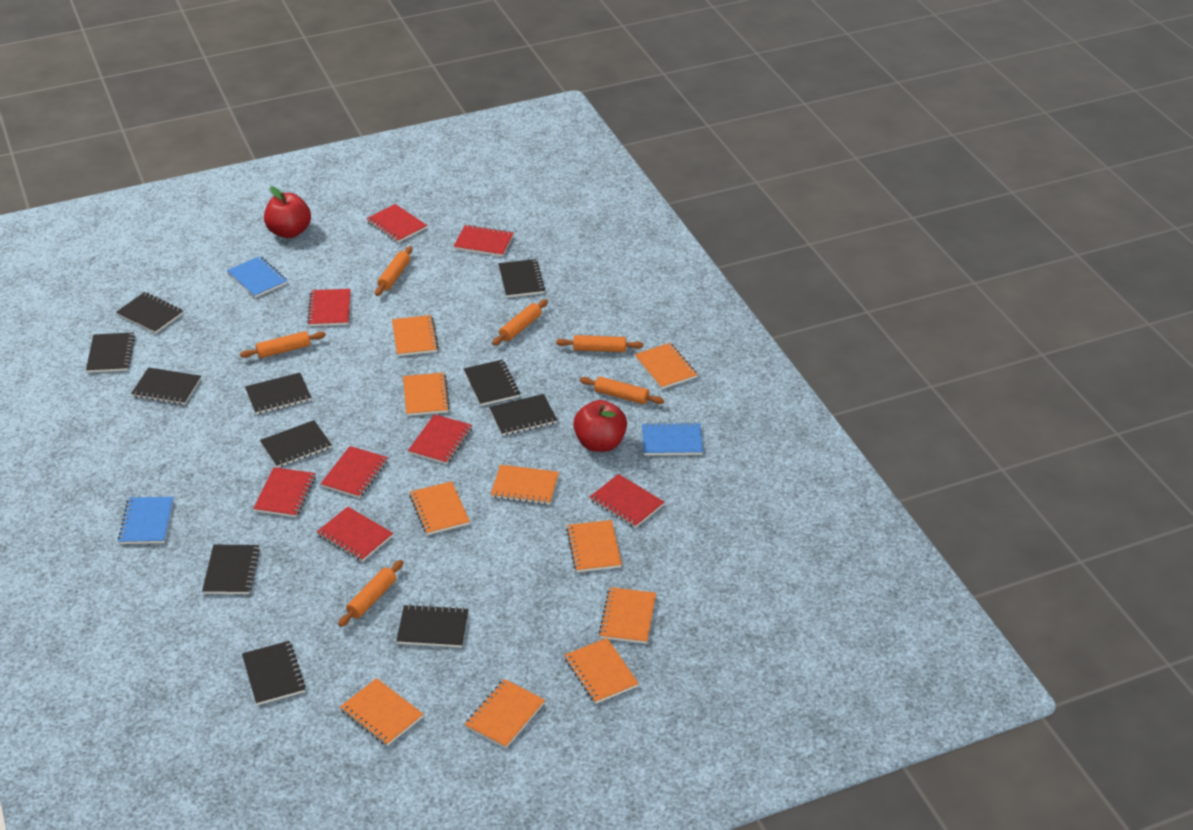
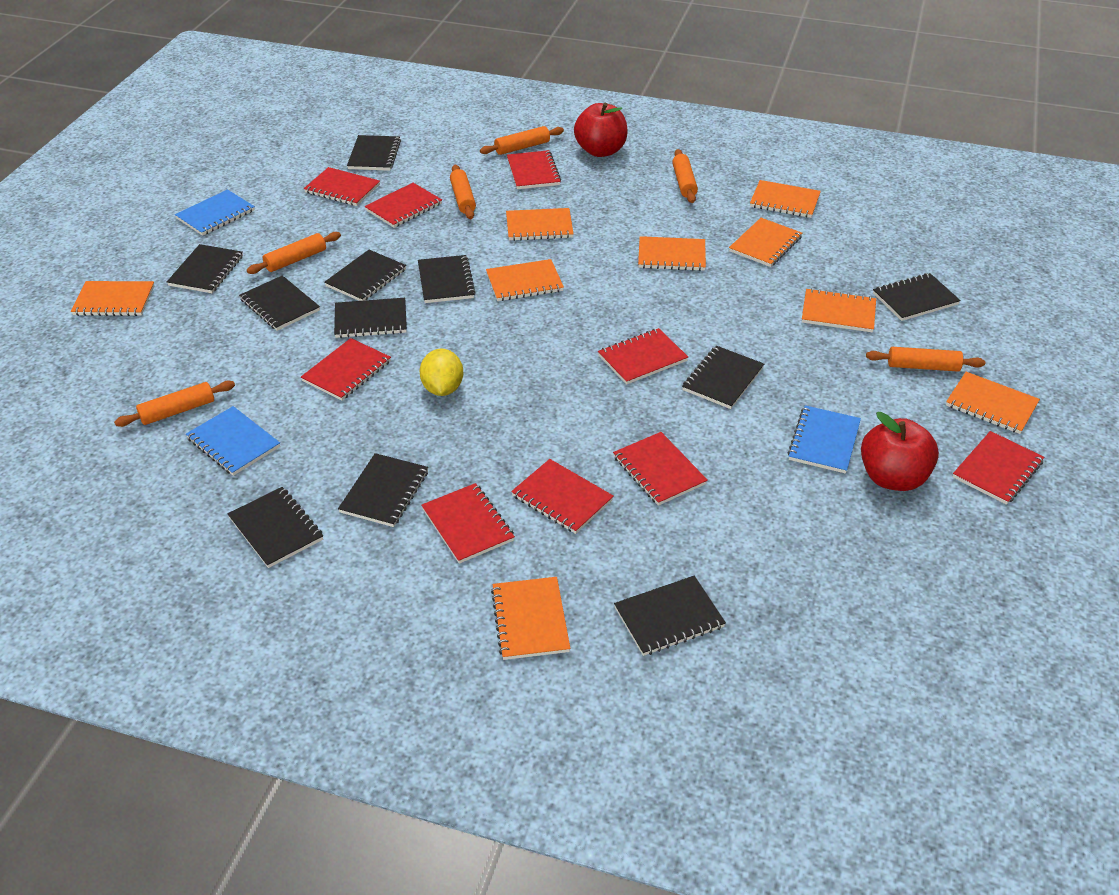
orange notebook: [340,678,423,746] [392,315,438,356] [403,373,450,416] [409,481,470,535] [465,679,545,748] [491,465,559,505] [564,638,639,704] [566,520,622,572] [599,587,656,644] [635,343,698,389] = 10 -> [71,281,155,316] [486,259,564,301] [491,577,570,660] [506,208,574,241] [638,236,706,271] [729,218,802,267] [750,180,821,218] [802,288,876,332] [946,372,1040,434] = 9
red notebook: [253,467,316,517] [307,289,351,326] [317,507,393,562] [321,446,388,498] [366,204,427,243] [408,414,472,464] [453,225,514,257] [590,474,664,528] = 8 -> [301,338,391,401] [304,167,380,206] [365,183,442,228] [421,483,515,564] [507,150,561,189] [511,459,614,534] [598,328,688,385] [613,432,708,506] [953,431,1044,505] = 9
yellow lemon: none = 0 -> [419,349,464,396] = 1

